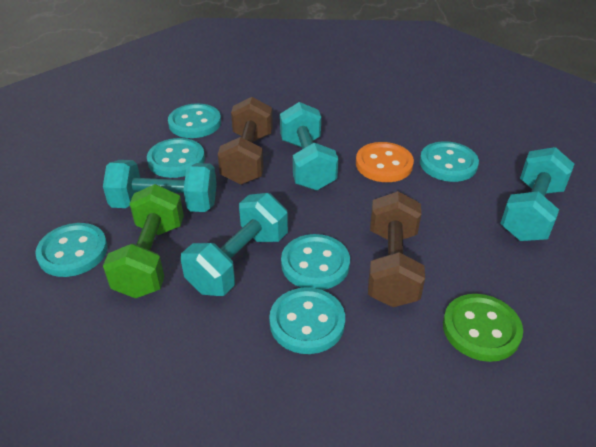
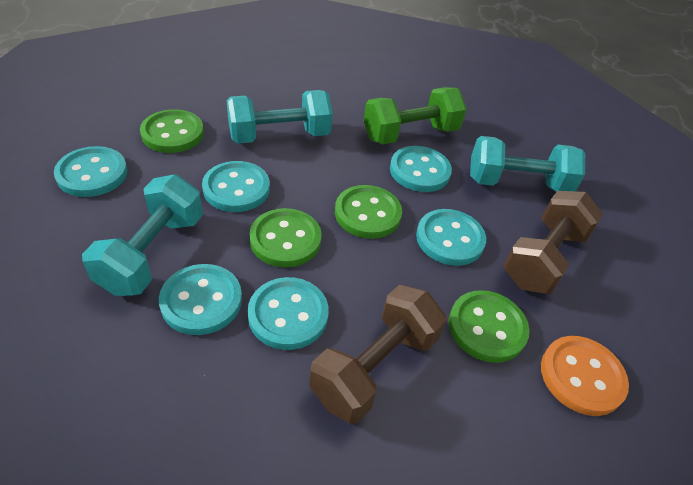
green button: [443,294,523,362] = 1 -> [140,109,204,153] [249,208,322,267] [335,185,402,239] [449,290,530,363] = 4
turquoise dumbbell: [103,160,217,212] [181,193,288,296] [280,102,338,190] [500,147,574,241] = 4 -> [82,174,203,296] [226,90,333,144] [470,136,585,192] = 3

